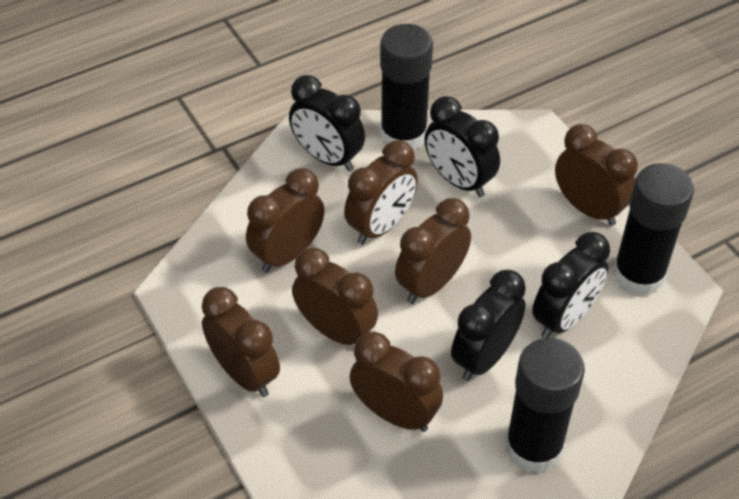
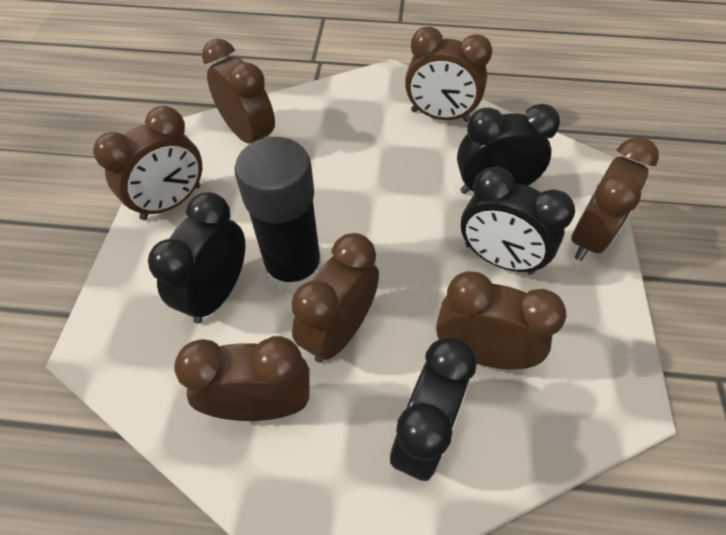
black glue stick: [380,24,433,151] [505,338,585,474] [612,163,694,296] = 3 -> [234,137,322,294] = 1

